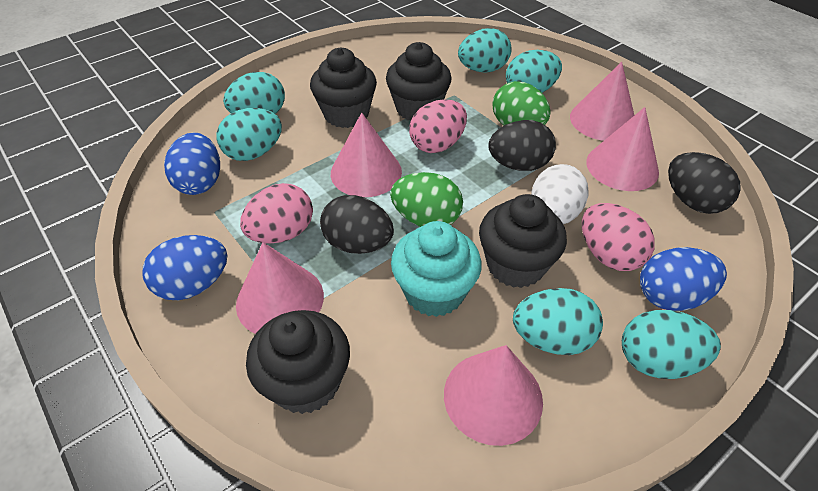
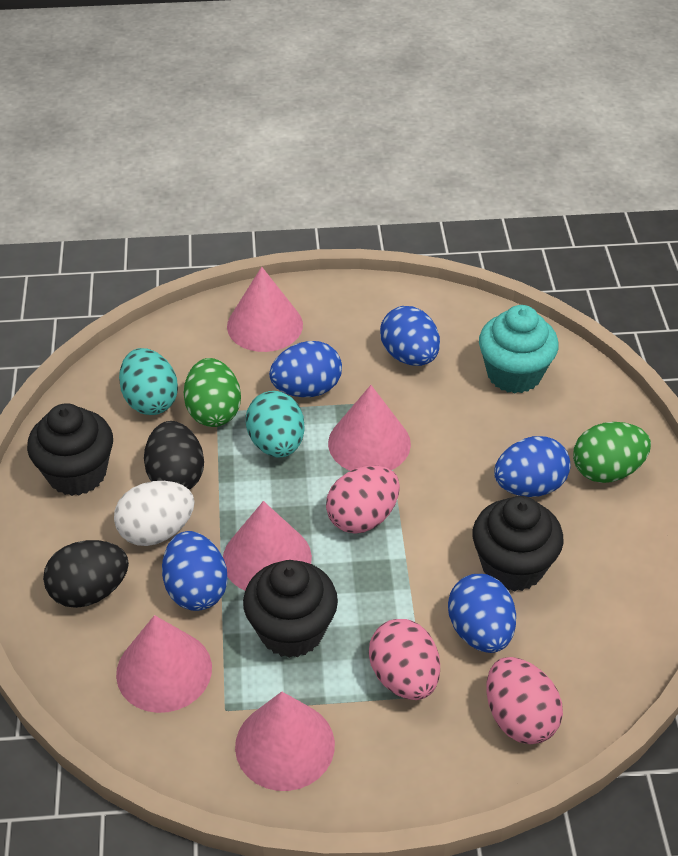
black cupcake: [246,310,350,414] [310,48,377,128] [386,42,452,120] [479,194,567,288] = 4 -> [27,403,113,496] [243,560,338,658] [473,496,564,592] = 3
black egg: [320,195,394,254] [488,120,556,171] [668,152,741,214] = 3 -> [43,540,129,608] [144,421,204,490] = 2
blue egg: [143,235,228,300] [164,133,220,195] [640,247,727,311] = 3 -> [162,531,228,611] [269,341,342,397] [380,306,440,366] [448,574,516,653] [494,436,571,497] = 5
turquoise egg: [217,108,282,161] [223,72,285,114] [458,28,512,73] [506,50,562,93] [513,288,603,355] [622,310,721,379] = 6 -> [119,348,178,415] [246,391,305,458] = 2

